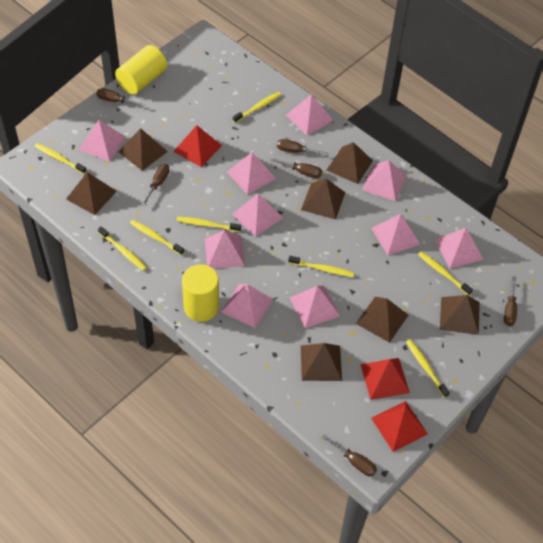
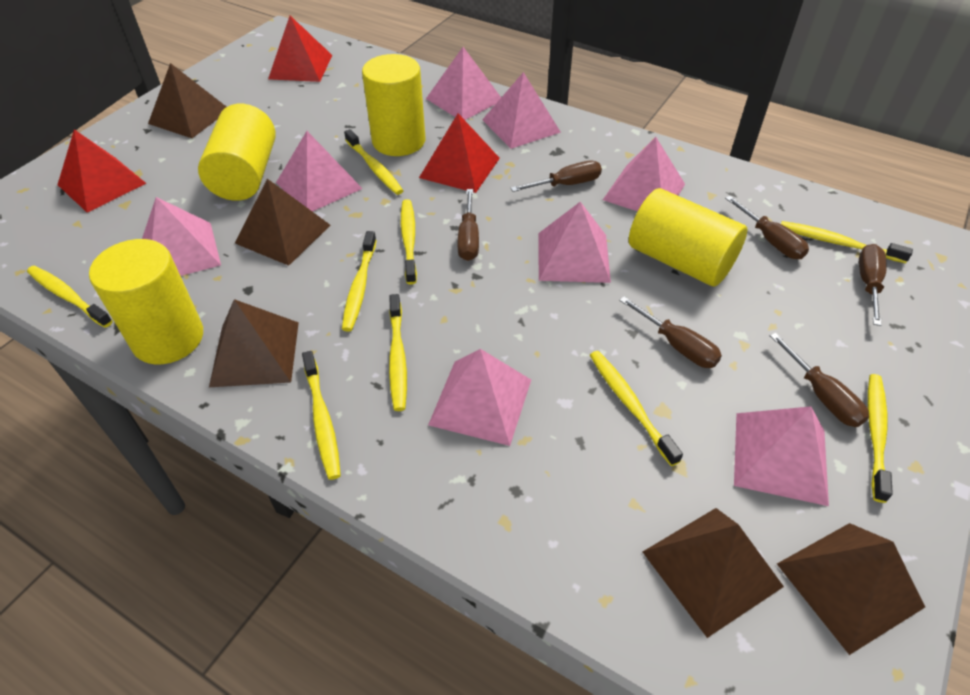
brown pyramid: [66,172,117,215] [118,128,168,171] [301,179,345,220] [301,343,342,381] [327,142,373,184] [356,297,408,343] [440,295,480,335] = 7 -> [148,63,226,138] [209,299,299,387] [235,179,330,266] [643,508,784,638] [777,523,925,655] = 5
pink pyramid: [79,120,126,161] [205,230,245,269] [221,284,273,328] [227,152,276,195] [232,194,283,237] [286,94,333,136] [290,286,340,328] [362,160,406,201] [371,214,420,256] [435,228,484,269] = 10 -> [142,197,221,276] [276,131,363,212] [426,47,501,120] [428,349,531,446] [482,72,561,149] [538,202,611,283] [603,137,685,211] [734,406,829,506] = 8
yellow cylinder: [115,45,167,95] [182,264,219,322] = 2 -> [89,239,203,364] [198,104,276,201] [362,54,425,156] [629,188,748,286] = 4
yellow toothbrush: [35,143,87,174] [98,226,147,271] [130,220,184,255] [176,217,241,232] [233,92,281,123] [288,256,354,277] [406,339,450,398] [418,252,473,296] = 8 -> [27,265,113,328] [302,351,341,480] [342,231,377,332] [344,129,403,195] [389,294,407,411] [401,199,417,285] [590,351,683,466] [781,221,913,263] [868,374,893,503] = 9

